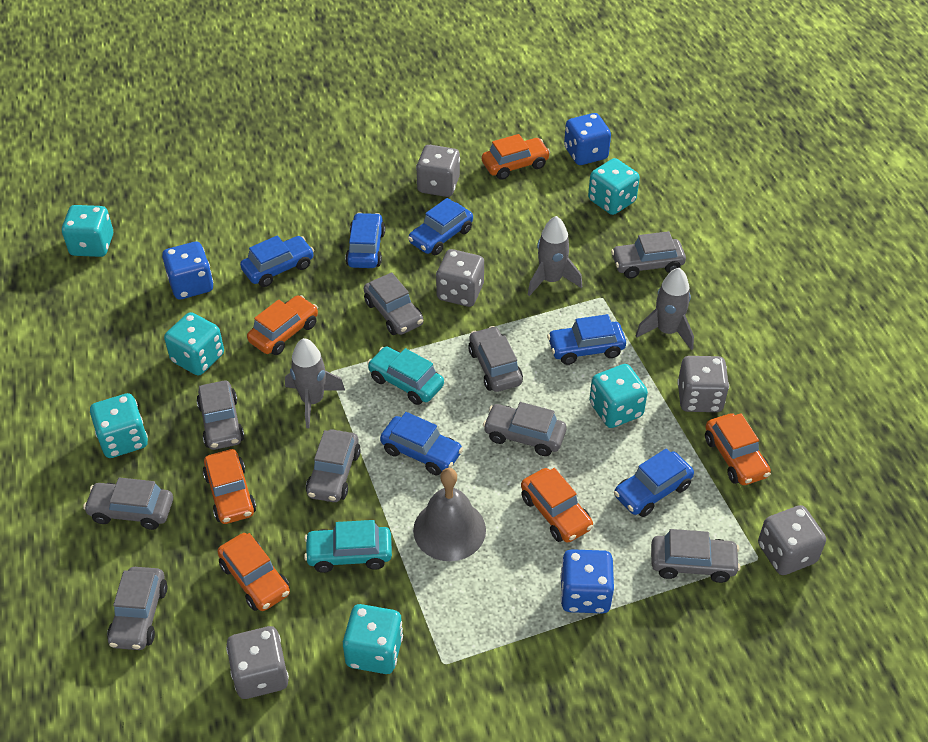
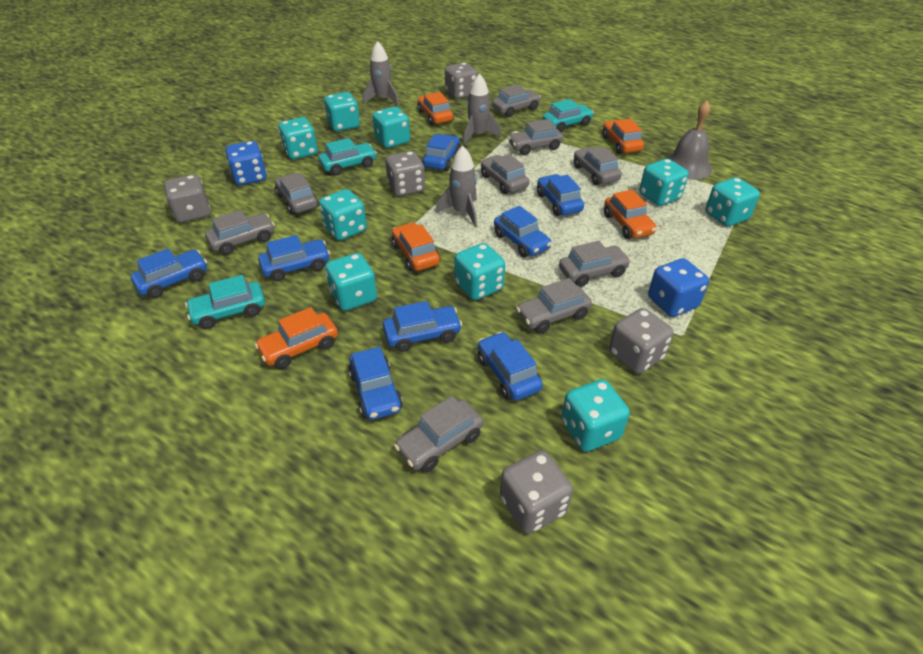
blue car: [240,235,314,287] [345,212,385,268] [380,412,463,475] [408,198,473,255] [547,314,626,365] [614,448,694,517] = 6 -> [130,248,207,298] [258,235,330,281] [348,347,403,420] [383,301,462,352] [423,134,461,171] [478,332,543,400] [494,206,552,257] [537,174,584,216] = 8
blue dice: [162,242,213,299] [560,549,614,613] [564,113,611,165] = 3 -> [225,141,267,186] [648,258,709,317] = 2
orange car: [203,449,256,524] [217,533,290,611] [247,295,318,355] [482,134,551,180] [521,468,593,543] [705,413,771,485] = 6 -> [255,307,338,369] [392,222,440,272] [417,92,454,126] [602,119,644,154] [604,190,657,239] = 5
turquoise car: [304,520,392,573] [367,346,444,405] = 2 -> [185,275,265,329] [319,138,377,175] [542,99,594,132] = 3
turquoise dice: [62,205,113,257] [90,393,148,458] [164,312,224,375] [343,604,403,674] [588,158,640,215] [589,364,648,428] = 6 -> [278,117,318,160] [319,189,367,241] [324,92,360,132] [325,253,377,311] [372,107,410,148] [455,243,505,300] [561,379,630,452] [639,159,689,206] [705,177,760,227] = 9

